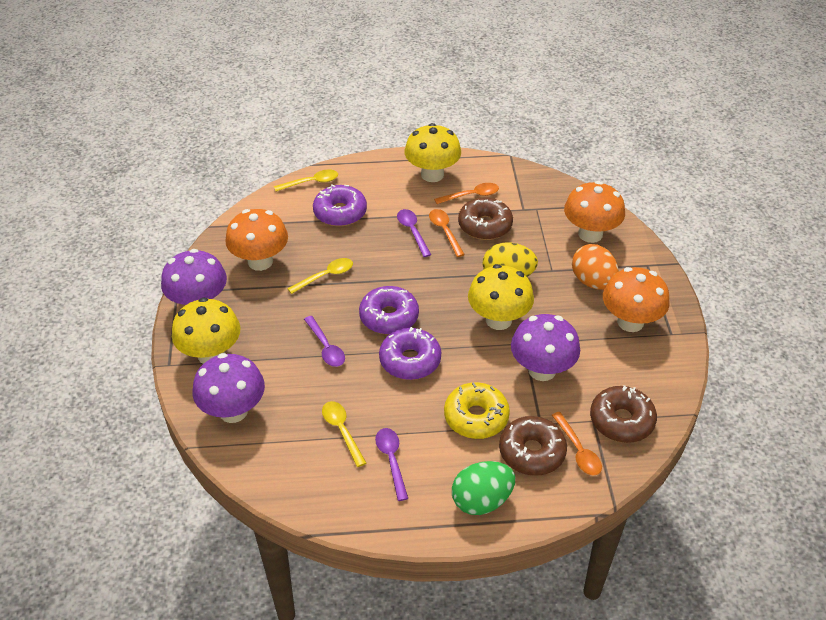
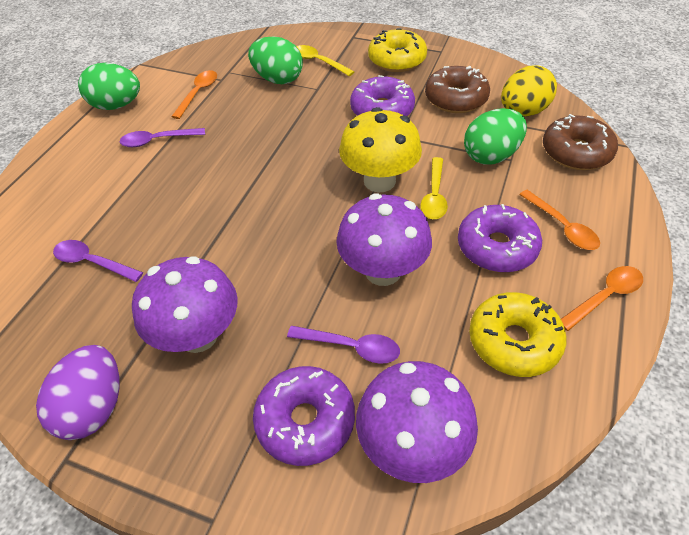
brown donut: [458,197,513,240] [499,416,567,476] [590,386,657,443] = 3 -> [425,66,490,113] [543,114,618,170] = 2
green egg: [452,461,515,515] = 1 -> [78,63,140,110] [248,36,303,84] [464,108,527,165] = 3
orange egg: [572,244,619,290] = 1 -> none = 0
orange mushroom: [225,209,288,271] [564,181,625,243] [603,267,670,332] = 3 -> none = 0
purple egg: none = 0 -> [36,345,120,440] = 1
yellow donut: [444,382,510,439] = 1 -> [368,28,427,72] [469,292,566,377] = 2
yellow mushroom: [172,297,240,364] [405,123,461,182] [468,264,534,330] = 3 -> [339,107,422,193] = 1
yellow spoon: [274,169,338,192] [287,258,353,294] [322,401,366,467] = 3 -> [296,45,354,76] [420,157,448,219] = 2

